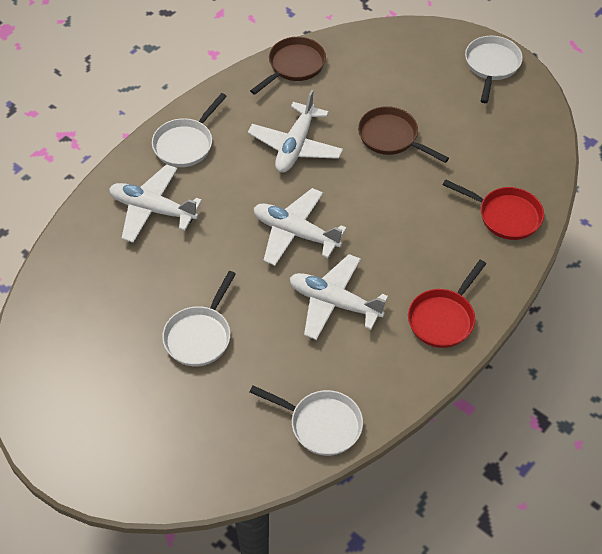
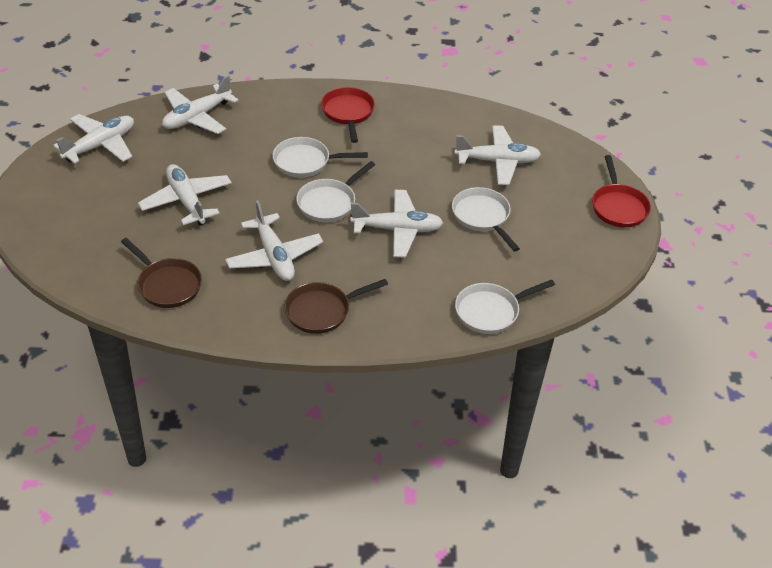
white plane: [109,164,202,243] [248,90,343,173] [254,188,347,266] [290,254,388,340] = 4 -> [53,114,134,164] [138,164,232,226] [162,75,238,134] [225,200,323,281] [350,190,443,258] [454,125,541,185] = 6

